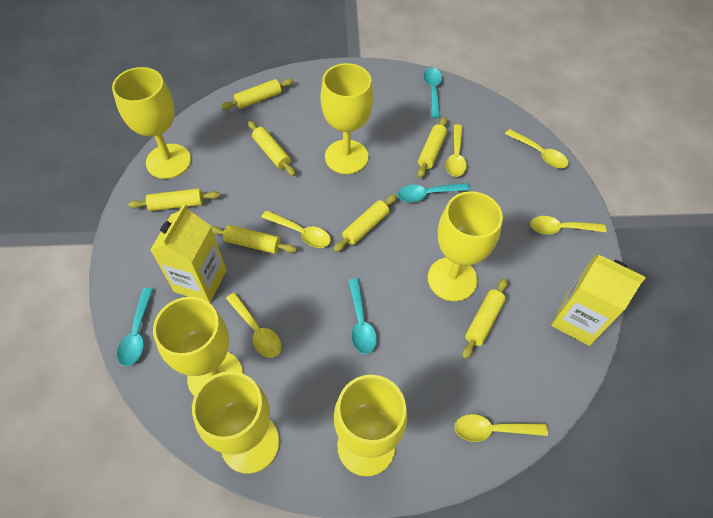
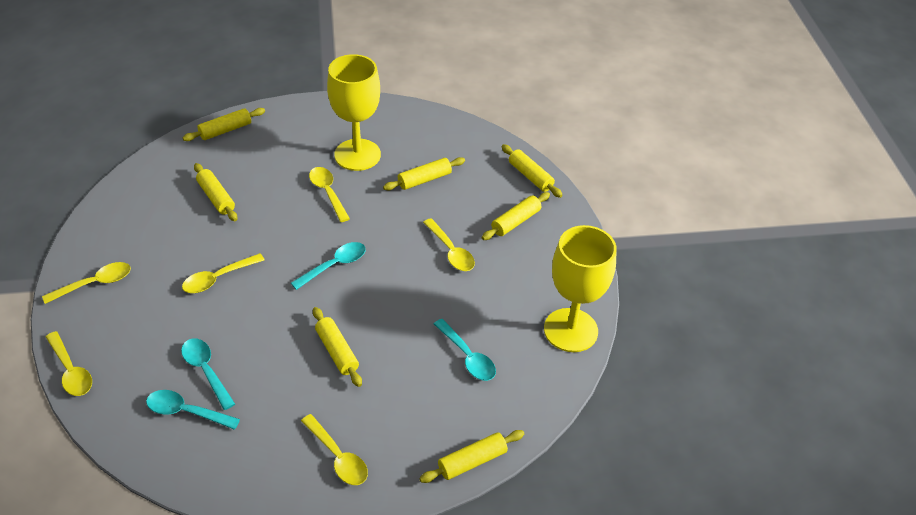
yellow carton: [150,204,226,303] [551,254,646,346] = 2 -> none = 0
yellow goblet: [112,67,191,179] [153,297,243,396] [192,371,279,474] [320,63,373,174] [334,375,407,476] [428,191,503,301] = 6 -> [327,54,381,171] [544,225,617,352] = 2

